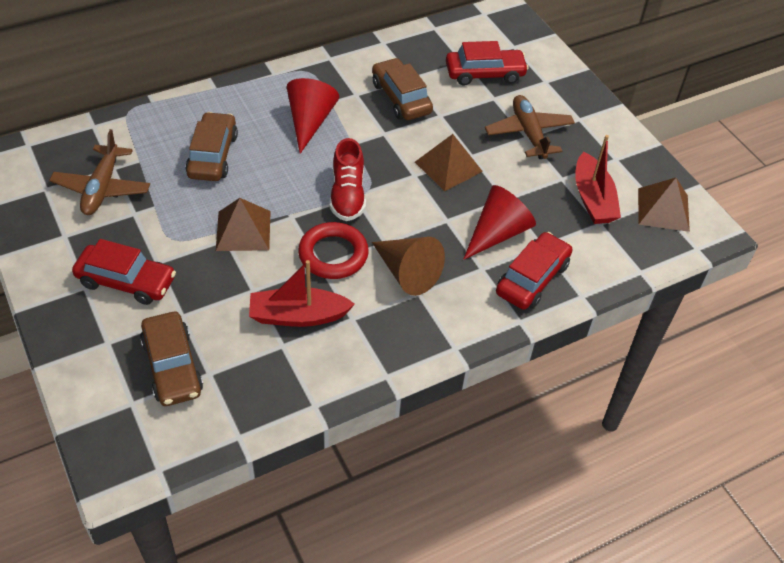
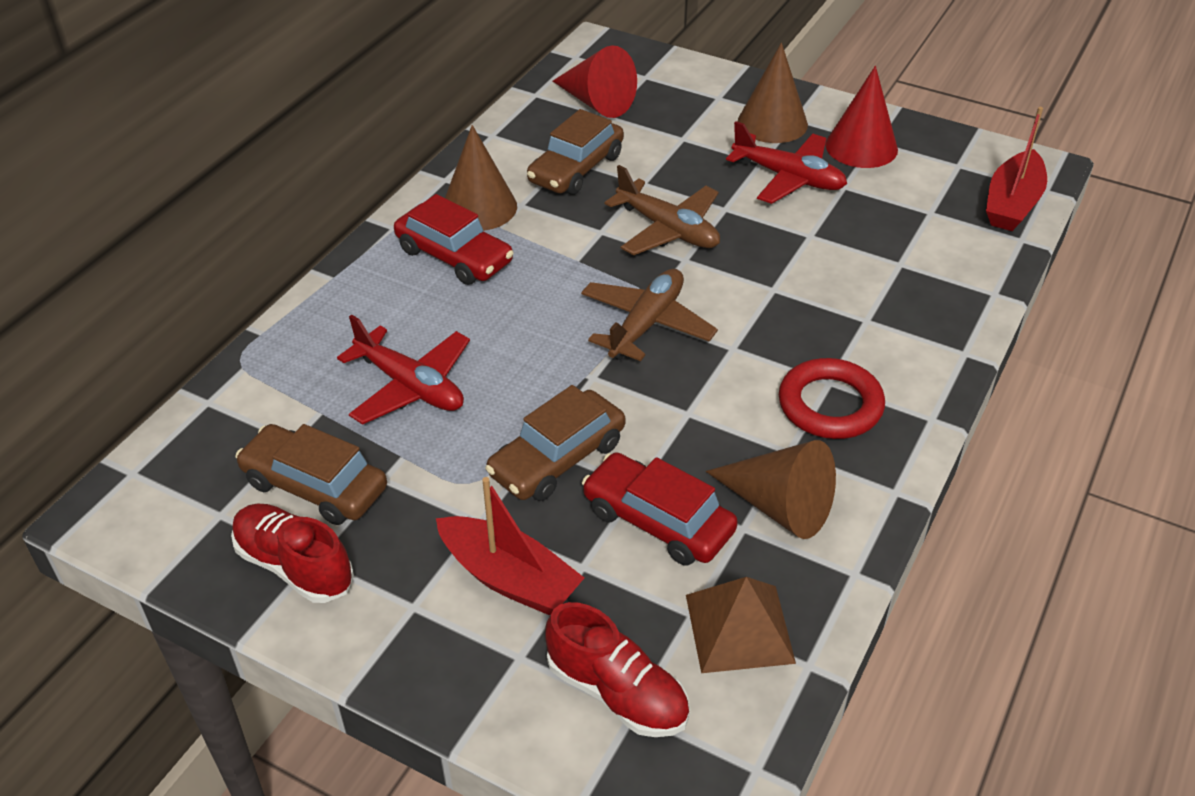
brown cone: [372,237,445,296] = 1 -> [445,125,517,231] [706,440,836,539] [738,43,808,143] = 3
brown pyramid: [216,198,271,251] [415,134,483,191] [638,178,690,232] = 3 -> [686,577,796,673] = 1
red car: [72,239,176,305] [446,41,529,86] [496,232,572,310] = 3 -> [394,194,514,285] [582,452,738,566] = 2
red plane: none = 0 -> [337,315,470,425] [726,121,847,204] = 2
red shoe: [330,138,366,221] = 1 -> [231,503,354,603] [545,602,689,737] = 2

